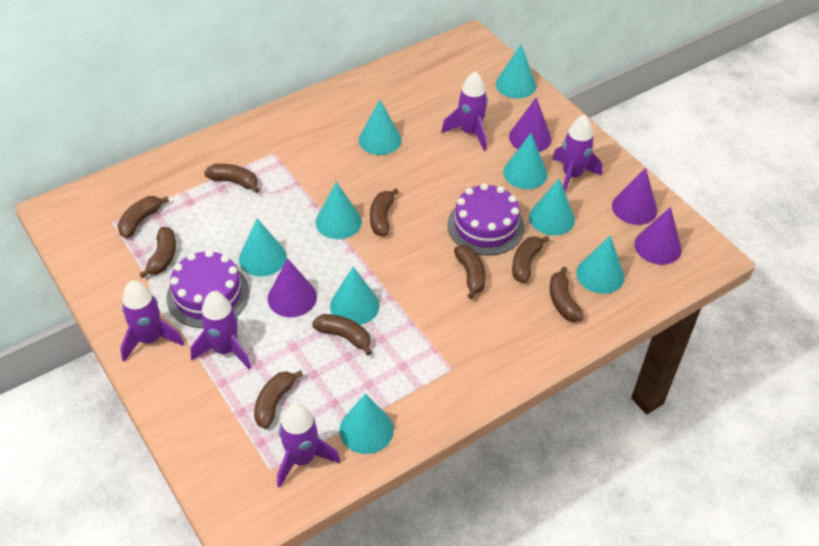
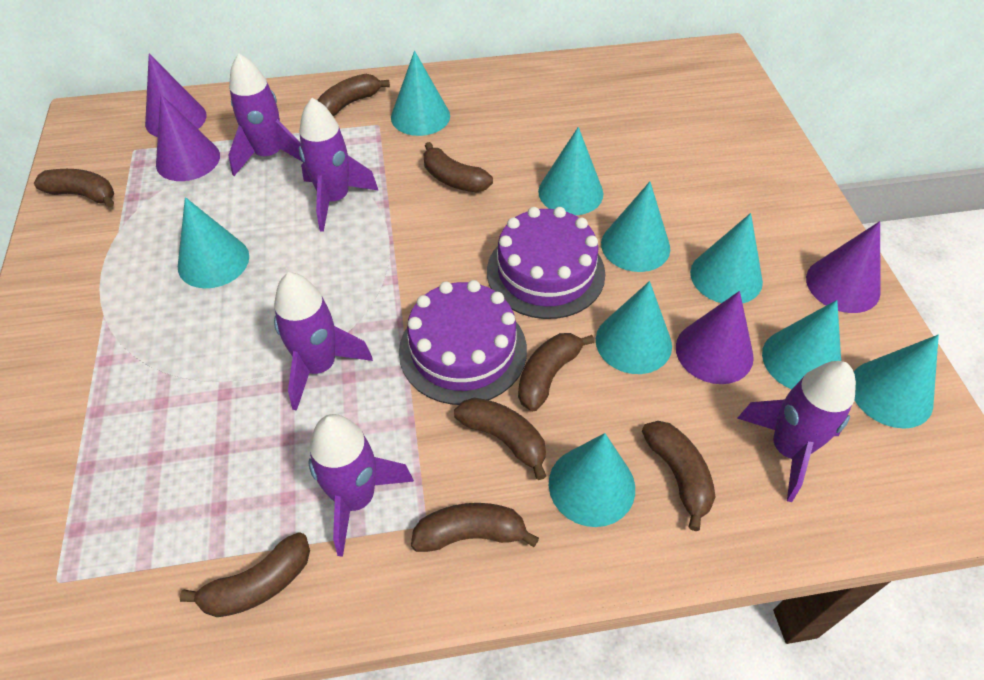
brown banana: [118,196,169,238] [140,227,176,278] [204,164,259,193] [254,370,303,429] [312,314,372,356] [370,188,399,236] [454,245,486,299] [512,236,549,283] [550,266,584,322] = 9 -> [34,169,114,208] [179,532,310,617] [317,74,390,116] [411,503,539,552] [423,142,493,192] [454,398,546,480] [518,333,594,411] [642,421,715,531] = 8

